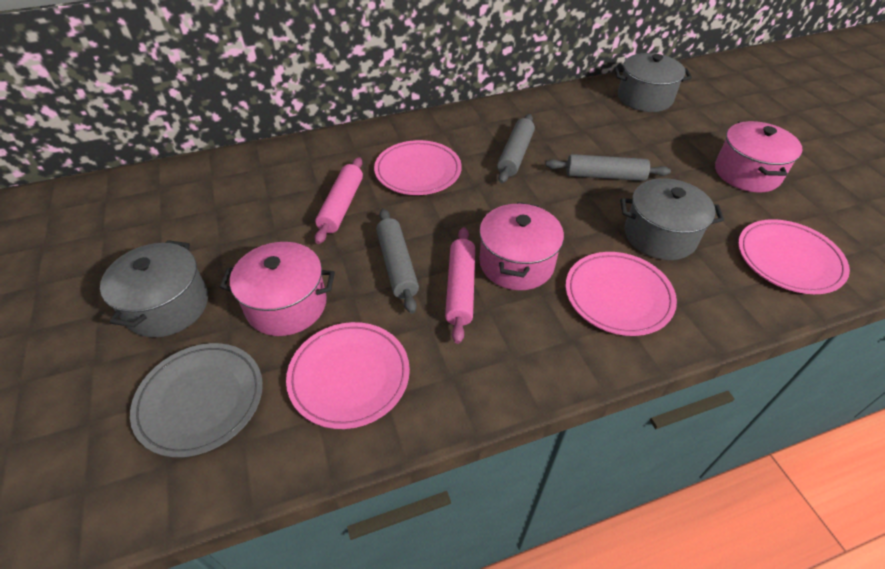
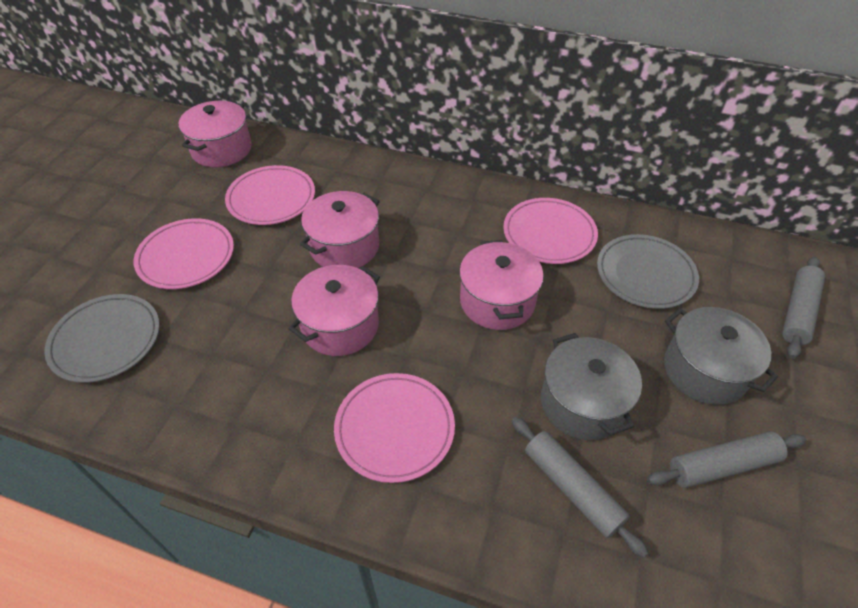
grey plate: [130,343,263,457] = 1 -> [44,294,160,383] [597,234,699,309] = 2
grey pot: [100,240,208,338] [614,53,692,112] [620,178,724,260] = 3 -> [541,333,642,440] [664,307,778,405] = 2
pink pot: [220,242,335,336] [479,202,564,290] [715,121,803,193] = 3 -> [179,101,252,167] [289,265,380,356] [300,191,380,268] [459,240,544,330] = 4
pink rolling pin: [315,157,363,244] [445,227,475,344] = 2 -> none = 0

